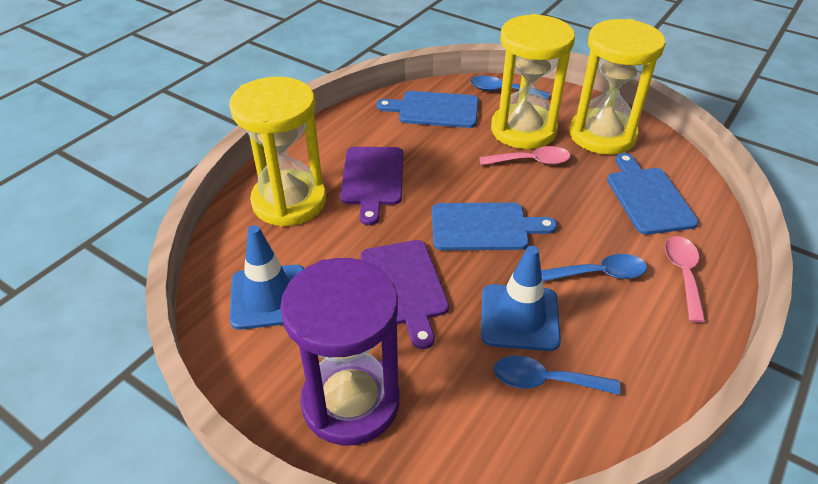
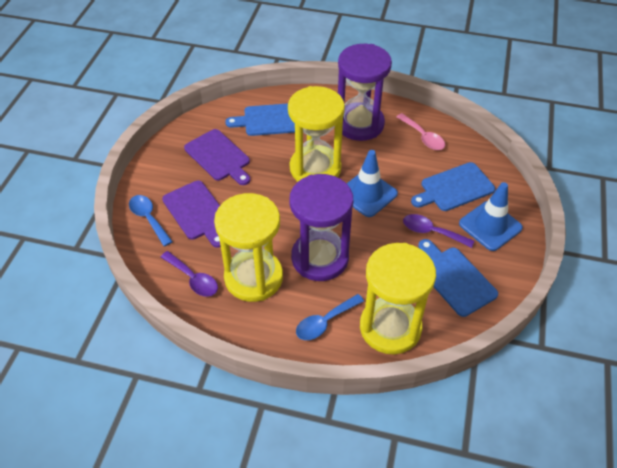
blue spoon: [471,76,550,99] [494,356,620,395] [541,254,647,281] = 3 -> [129,195,173,247] [296,294,364,340] = 2
pink spoon: [479,146,571,165] [665,236,705,323] = 2 -> [396,113,445,150] = 1
purple hourglass: [280,258,400,445] = 1 -> [289,174,353,281] [338,44,392,141] = 2
purple spoon: none = 0 -> [161,251,218,297] [403,214,474,248] = 2

